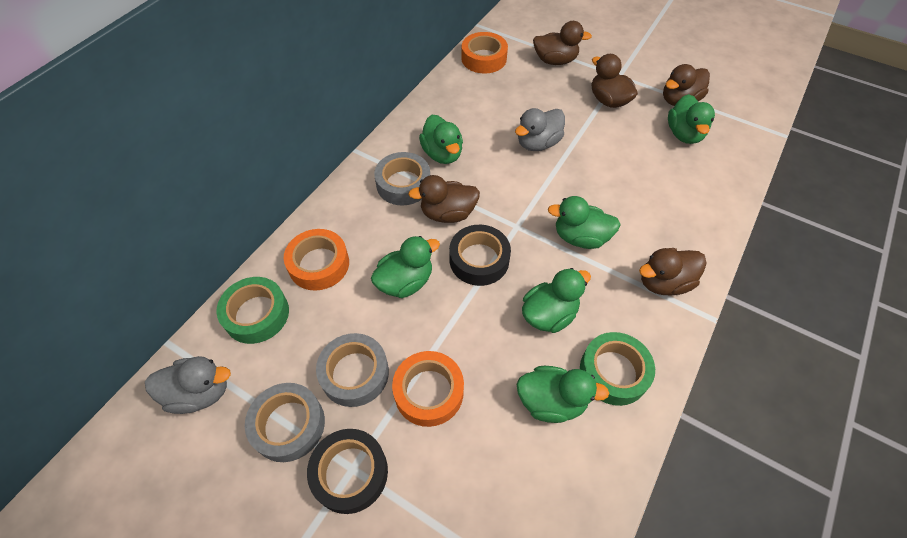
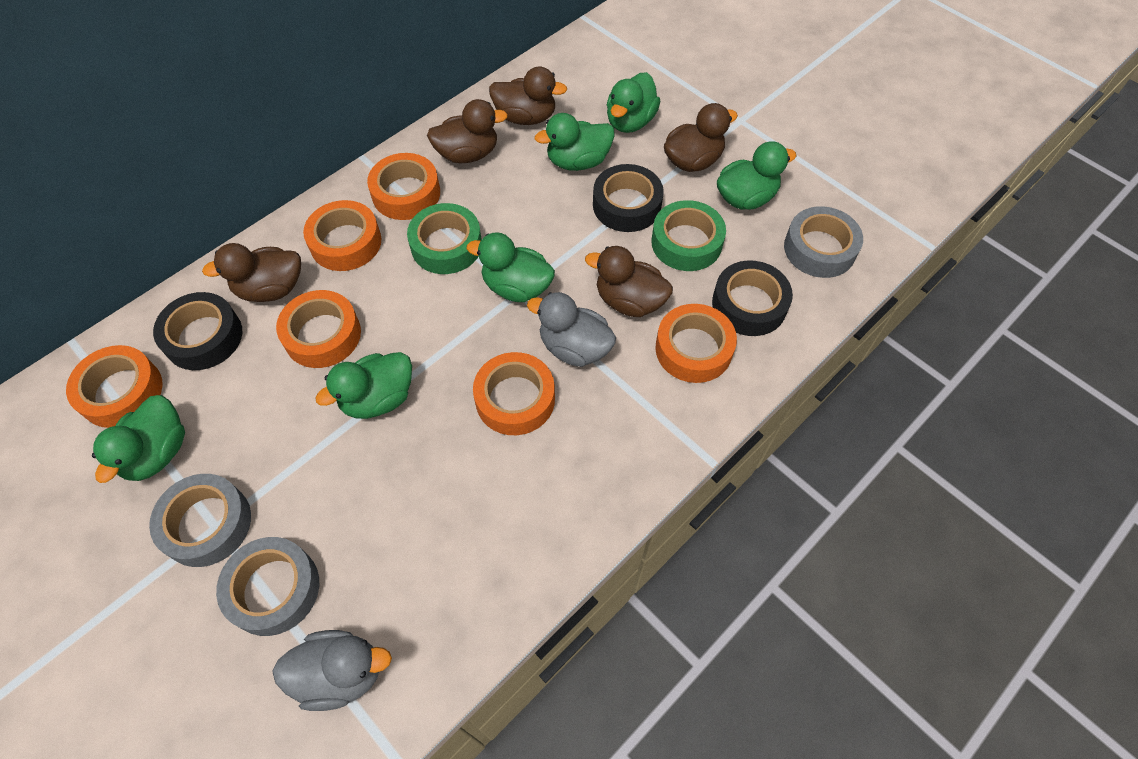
black tape: [307,429,388,514] [449,225,511,286] = 2 -> [153,292,242,370] [593,164,664,232] [712,260,793,336] = 3
orange tape: [284,229,349,291] [392,351,464,427] [461,32,508,74] = 3 -> [66,345,162,428] [276,290,361,368] [303,200,381,271] [367,153,440,220] [473,352,555,435] [655,304,737,383] = 6

